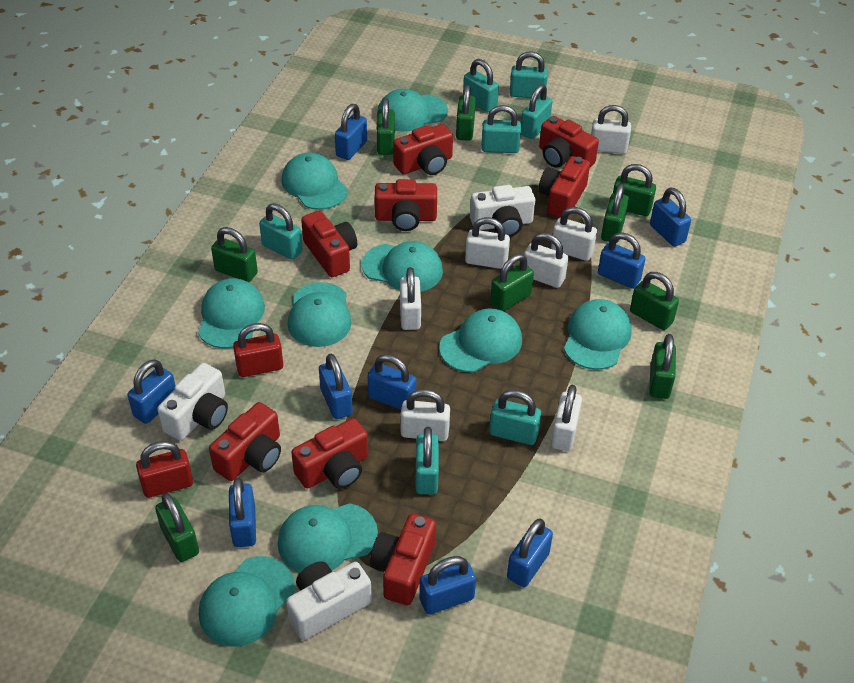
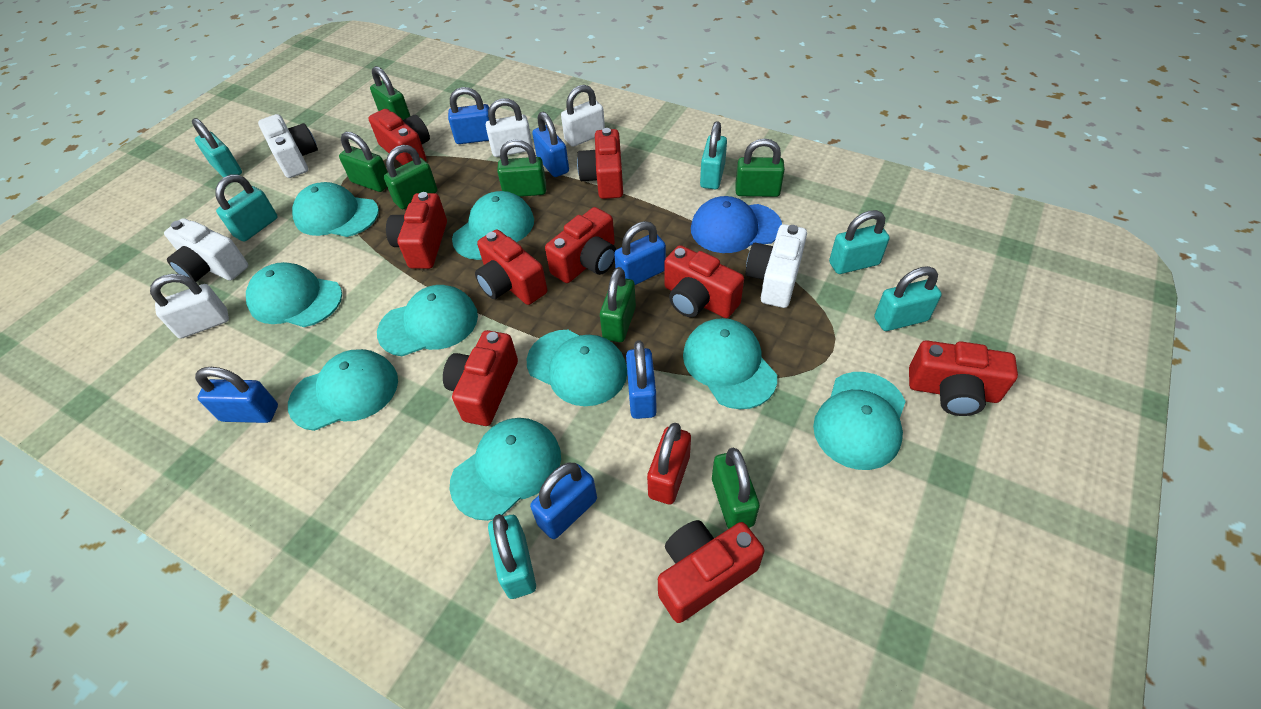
blue cap: none = 0 -> [691,196,782,253] = 1
blue padlock: [127,359,176,424] [229,478,256,547] [319,354,353,419] [335,104,367,160] [368,354,416,410] [419,556,476,615] [507,519,553,587] [598,232,645,289] [650,188,691,247] = 9 -> [195,367,278,423] [448,87,489,144] [530,463,597,539] [532,112,569,177] [614,221,666,285] [626,340,657,419] = 6
green padlock: [155,493,199,562] [211,227,258,282] [377,98,395,155] [456,85,476,141] [490,254,534,311] [601,183,629,243] [613,164,656,216] [630,272,679,330] [649,334,676,399] = 9 -> [339,132,388,192] [370,66,410,120] [384,145,437,209] [497,140,546,197] [600,267,636,342] [712,448,760,529] [735,138,785,197] = 7
red camera: [209,402,281,481] [291,418,368,489] [301,211,357,277] [370,513,436,605] [375,179,437,231] [393,124,453,175] [539,116,599,168] [539,156,590,218] = 8 -> [368,109,430,165] [386,192,447,269] [443,330,518,426] [475,229,547,305] [545,207,616,283] [577,128,623,199] [658,520,764,623] [664,245,744,318] [909,340,1018,416] = 9
red padlock: [136,441,193,498] [233,323,283,377] = 2 -> [647,423,691,504] = 1
turquoise padlock: [259,203,303,260] [415,427,439,494] [463,59,499,112] [481,105,521,153] [489,390,541,445] [510,51,548,98] [521,84,552,139] = 7 -> [192,118,242,177] [215,175,278,242] [488,514,536,599] [700,121,727,189] [829,210,890,274] [874,266,942,331] = 6
white padlock: [400,267,421,330] [401,389,450,441] [465,217,510,269] [524,233,568,288] [551,207,597,261] [551,385,582,451] [591,105,631,154] = 7 -> [150,274,229,338] [486,98,533,157] [561,85,605,147] = 3

